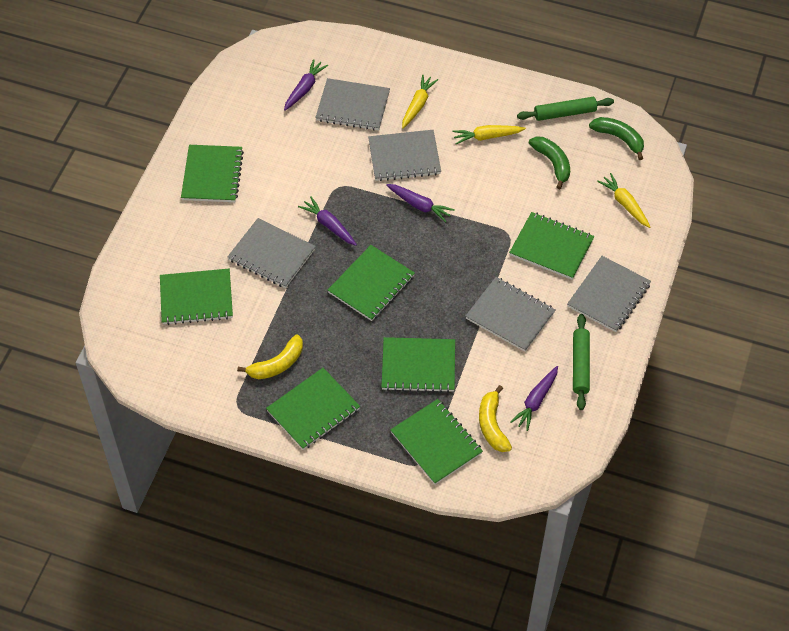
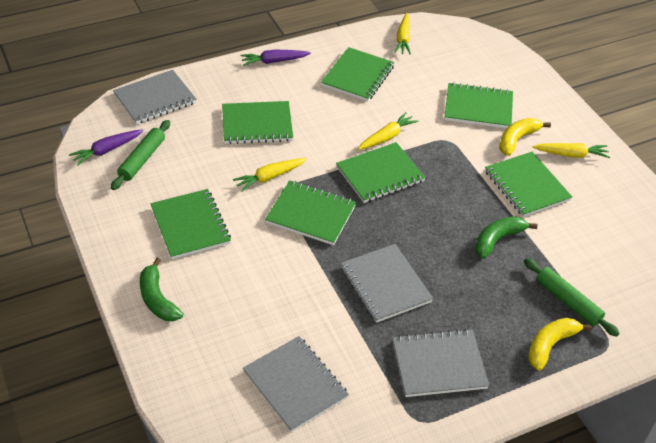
grey notebook: [227,218,316,288] [315,78,390,131] [368,130,441,181] [466,277,556,352] [567,256,651,332] = 5 -> [113,70,197,124] [243,336,349,432] [341,244,433,323] [392,329,489,397] = 4
purple carrot: [284,59,328,111] [298,196,357,246] [386,184,455,222] [511,366,558,431] = 4 -> [69,129,143,166] [240,49,311,66] = 2
yellow carrot: [402,75,438,129] [452,125,526,144] [597,173,650,228] = 3 -> [233,158,307,192] [358,112,418,150] [394,13,411,55] [532,143,610,158] = 4

